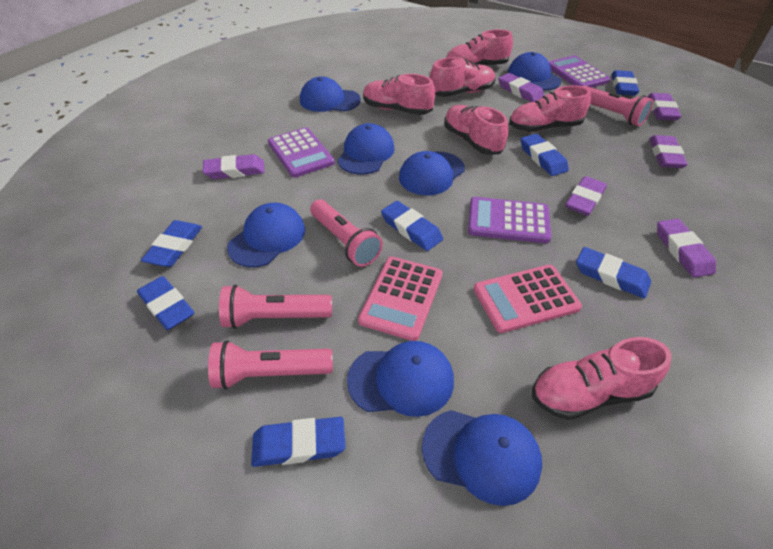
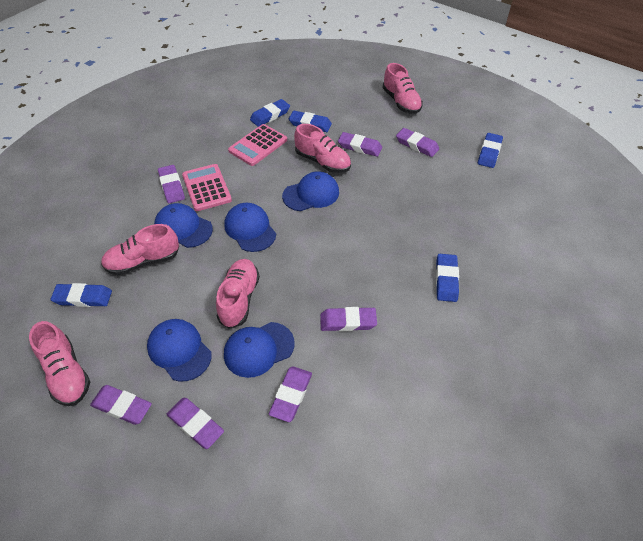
blue cap: [227,203,305,267] [300,77,361,112] [337,123,395,175] [347,341,454,417] [399,151,465,196] [422,410,542,506] [508,52,561,90] = 7 -> [147,319,212,382] [154,203,213,248] [224,203,276,252] [224,322,295,378] [282,171,339,211] = 5
blue eraser: [137,276,194,330] [141,220,202,267] [251,417,345,467] [381,201,443,251] [521,134,569,176] [576,247,651,299] [612,70,639,96] = 7 -> [51,283,112,307] [250,99,290,127] [289,111,332,132] [436,254,459,302] [478,133,503,168] = 5
pink flashlight: [208,340,333,390] [219,285,332,329] [310,200,383,267] [583,86,653,126] = 4 -> none = 0
pink shoe: [363,74,435,115] [430,57,496,97] [444,105,508,155] [446,29,513,65] [509,85,591,132] [532,337,672,420] = 6 -> [29,321,90,406] [101,224,179,275] [216,259,260,329] [294,124,351,173] [383,63,423,114] = 5
purple calculator: [268,127,335,178] [468,197,551,243] [549,55,610,88] = 3 -> none = 0
purple eraser: [202,154,265,179] [498,73,545,102] [565,176,607,216] [647,93,682,121] [649,135,688,168] [657,219,716,278] = 6 -> [90,385,152,425] [158,165,185,203] [166,398,224,449] [269,366,312,422] [320,307,377,331] [338,132,382,157] [396,128,439,157] = 7

